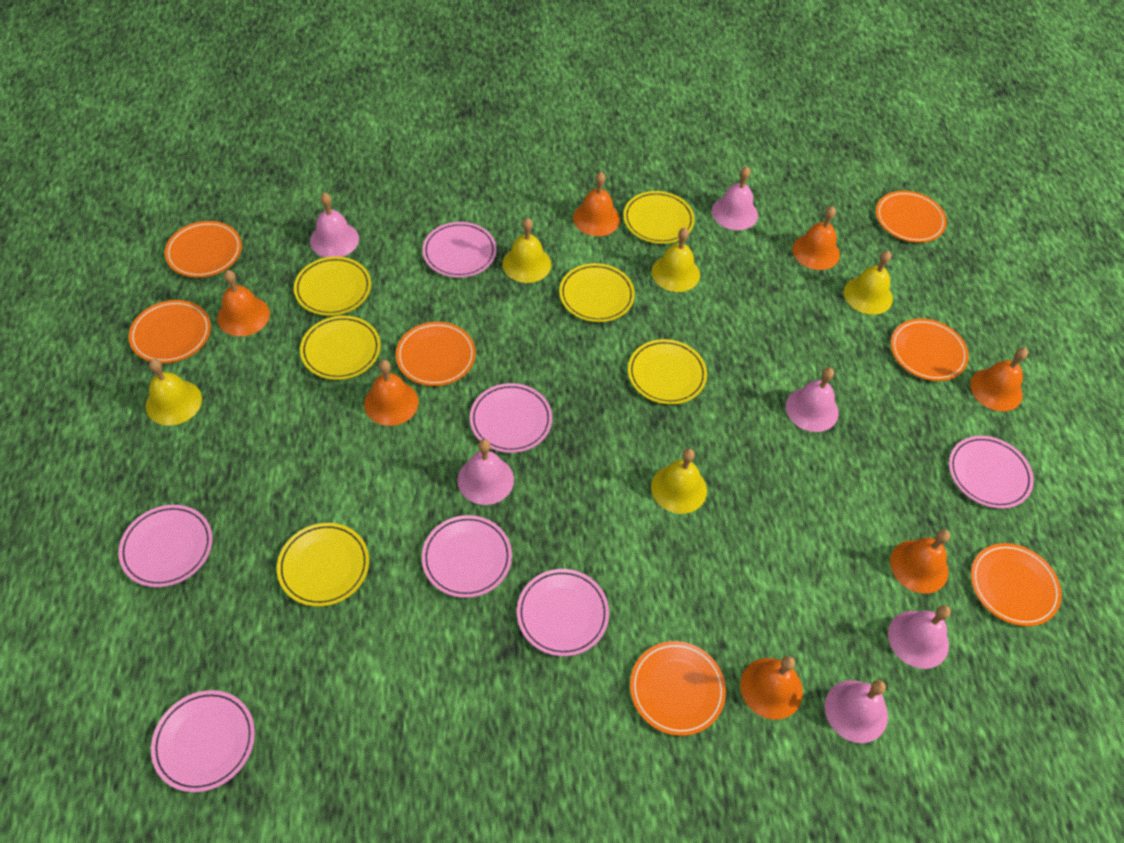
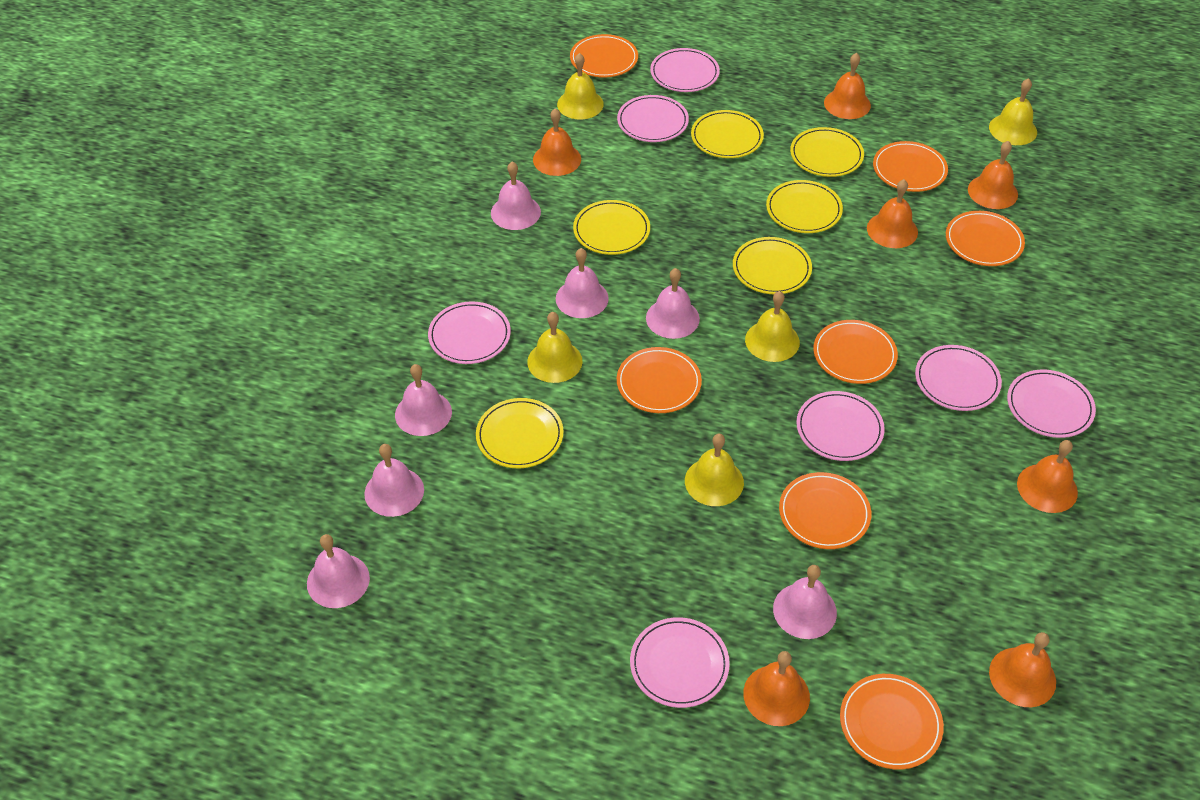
pink bell: [310,193,359,258] [457,439,514,505] [712,166,758,230] [786,368,839,432] [825,680,888,743] [888,605,951,669] = 6 -> [307,534,370,608] [364,444,424,517] [395,364,452,436] [491,161,541,230] [556,248,609,318] [646,268,700,339] [773,565,837,639] = 7

